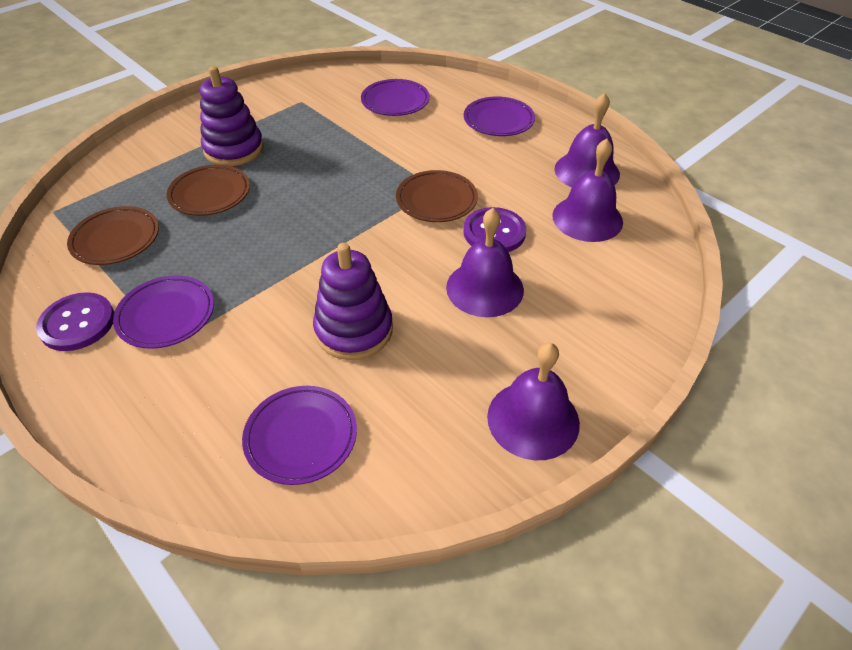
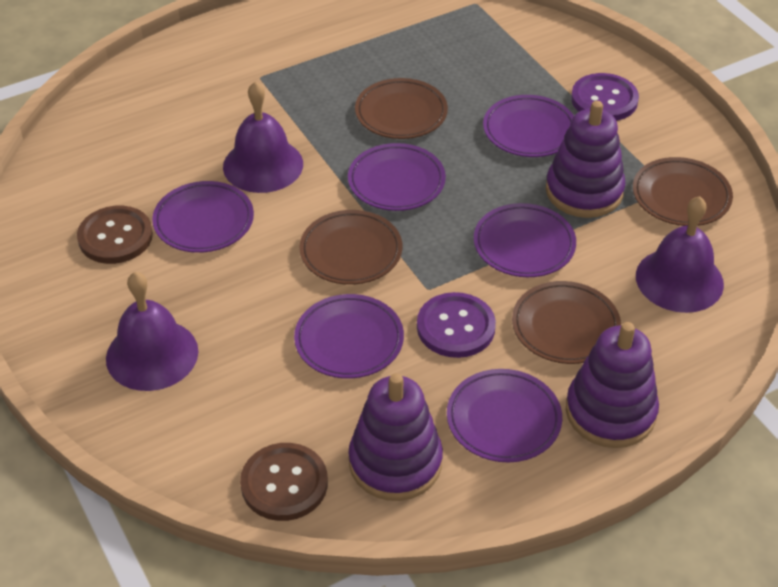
brown button: none = 0 -> [77,206,153,264] [240,443,328,521] = 2
brown plate: [67,206,159,265] [167,165,250,216] [396,170,478,222] = 3 -> [299,210,402,285] [355,78,448,139] [512,281,621,364] [633,157,733,226] = 4
purple bell: [446,208,524,317] [487,343,580,460] [552,139,623,242] [554,93,620,187] = 4 -> [106,272,198,391] [223,82,303,193] [636,196,724,313] = 3
purple plate: [113,275,214,349] [242,386,357,485] [361,79,430,116] [464,97,535,136] = 4 -> [152,181,254,253] [294,294,404,379] [348,143,446,211] [447,369,562,463] [474,203,576,277] [483,95,574,157] = 6
purple stacking toy: [200,66,264,166] [313,243,393,360] = 2 -> [348,373,443,501] [546,101,626,218] [566,322,659,448] = 3

